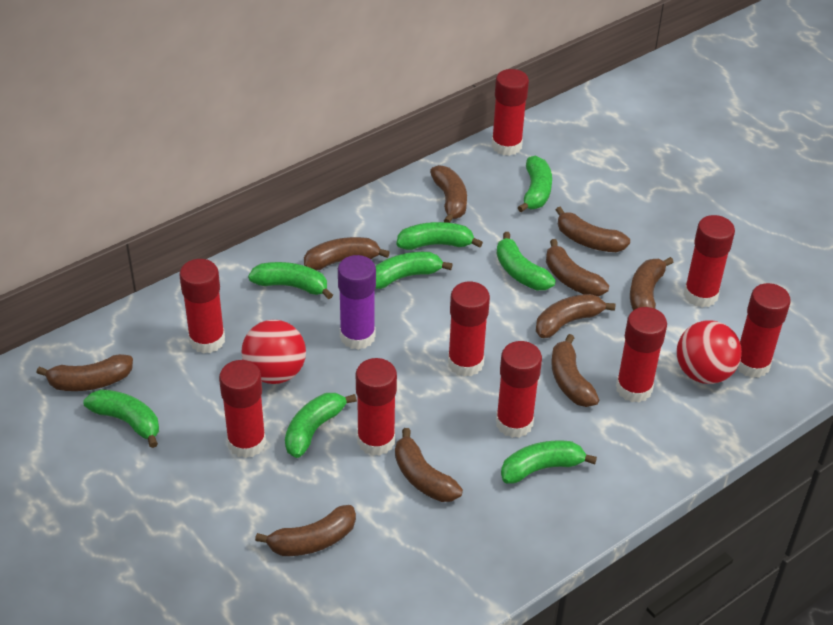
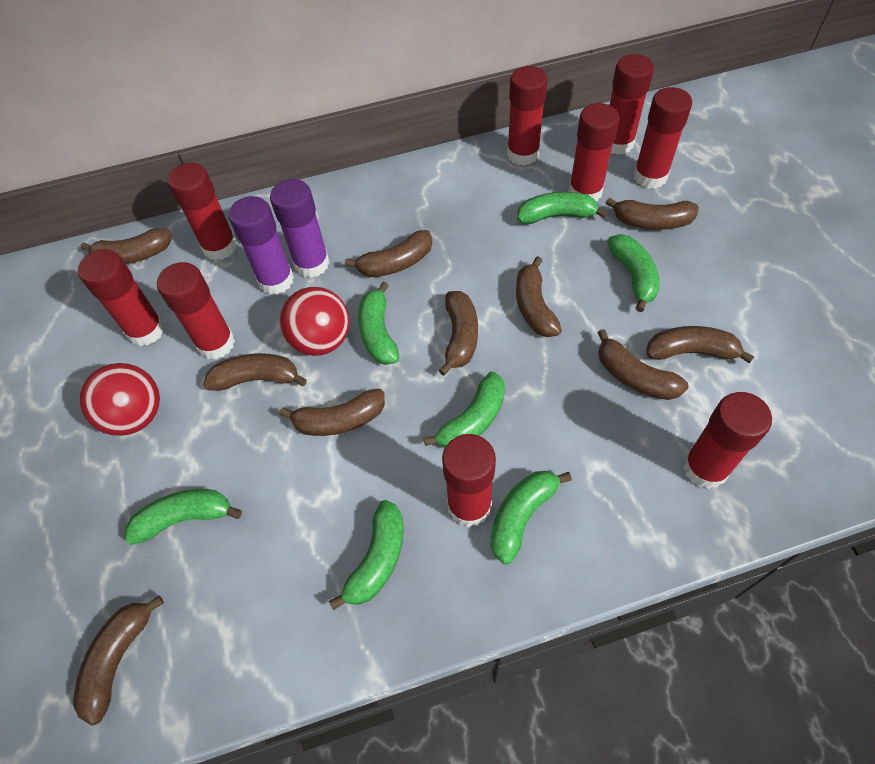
green banana: [83,389,159,448] [248,262,333,299] [285,393,357,458] [375,252,453,289] [397,222,483,250] [497,232,556,290] [501,441,597,484] [518,156,552,212] = 8 -> [125,489,242,545] [329,500,403,611] [358,282,399,365] [424,371,505,447] [491,471,572,565] [517,192,608,224] [607,234,660,312] = 7
purple glue stick: [338,255,376,350] = 1 -> [229,196,294,295] [270,179,330,278] = 2

